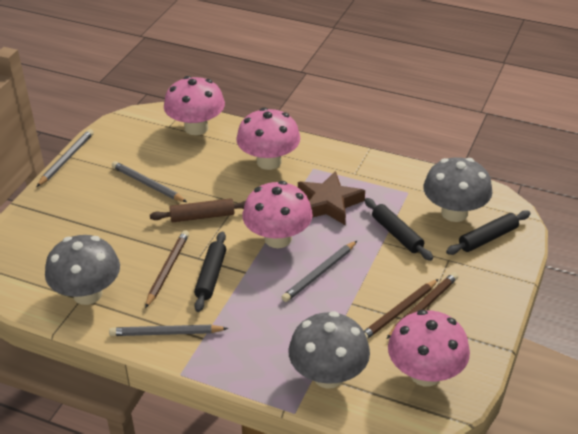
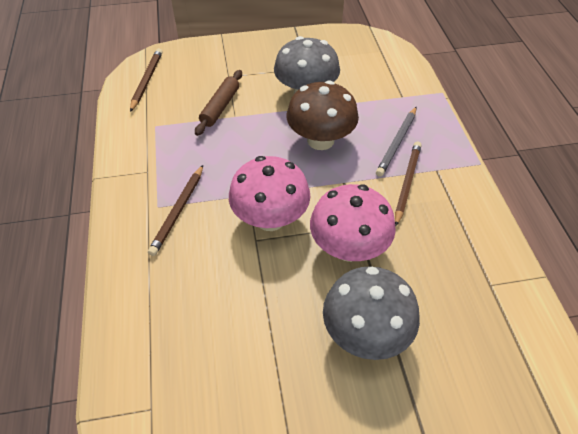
black rolling pin: [194,231,226,312] [364,198,433,261] [446,210,531,255] = 3 -> none = 0
brown mushroom: none = 0 -> [286,80,359,150] = 1
brown star: [298,171,365,225] = 1 -> none = 0
grey mushroom: [45,235,120,305] [288,311,370,389] [423,157,493,222] = 3 -> [274,36,340,94] [323,266,420,360] = 2
grey pencil: [37,129,94,187] [109,325,228,336] [112,161,187,202] [282,241,357,302] = 4 -> [376,107,416,177] = 1
pink mushroom: [164,76,225,135] [236,107,300,170] [242,181,313,248] [388,310,470,387] = 4 -> [229,156,310,231] [310,184,396,262] = 2

